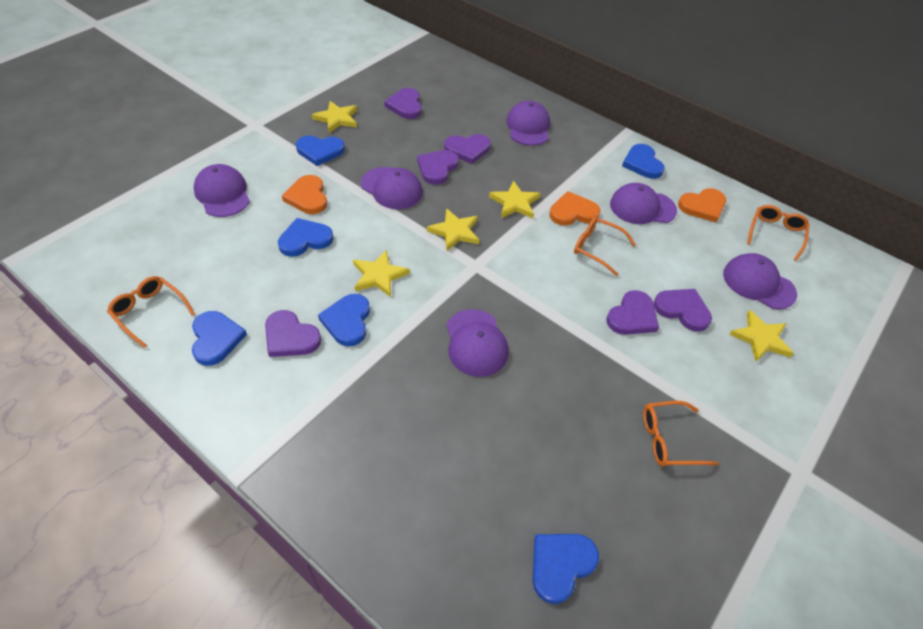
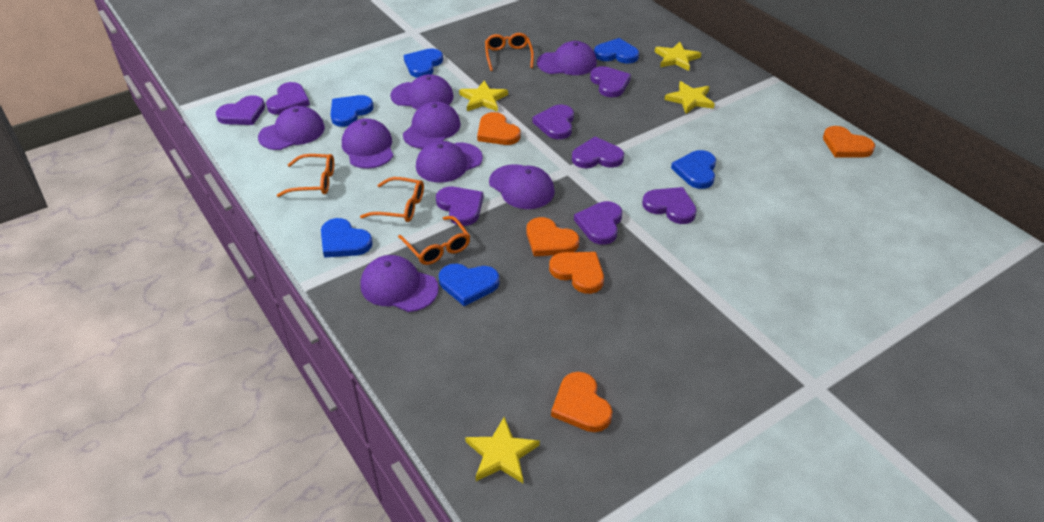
orange heart: [282,175,327,214] [549,191,601,226] [678,188,726,223] = 3 -> [477,112,521,145] [526,217,579,256] [549,252,604,294] [551,372,613,432] [823,126,875,157] = 5
purple cap: [193,164,250,217] [361,167,423,209] [446,309,509,377] [506,101,550,146] [610,183,677,224] [723,253,797,309] = 6 -> [258,106,325,150] [342,118,393,169] [360,255,439,312] [390,74,454,109] [403,101,461,149] [416,141,483,183] [489,164,555,209] [537,41,597,75] = 8
purple heart: [265,310,321,357] [384,88,422,119] [417,150,459,185] [444,134,491,164] [606,290,659,335] [653,289,712,332] = 6 -> [216,95,265,125] [266,82,310,115] [436,187,483,226] [532,104,574,139] [572,137,624,168] [574,201,622,245] [590,66,631,97] [642,187,697,224] = 8
yellow star: [312,101,357,133] [353,250,410,297] [427,209,479,251] [489,181,541,218] [729,310,794,362] = 5 -> [459,80,508,112] [465,417,540,483] [655,42,701,71] [665,81,715,114] = 4

